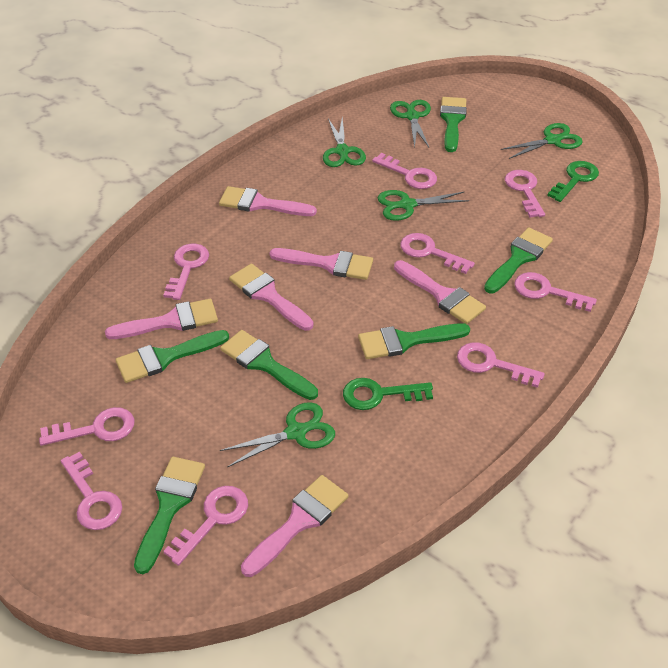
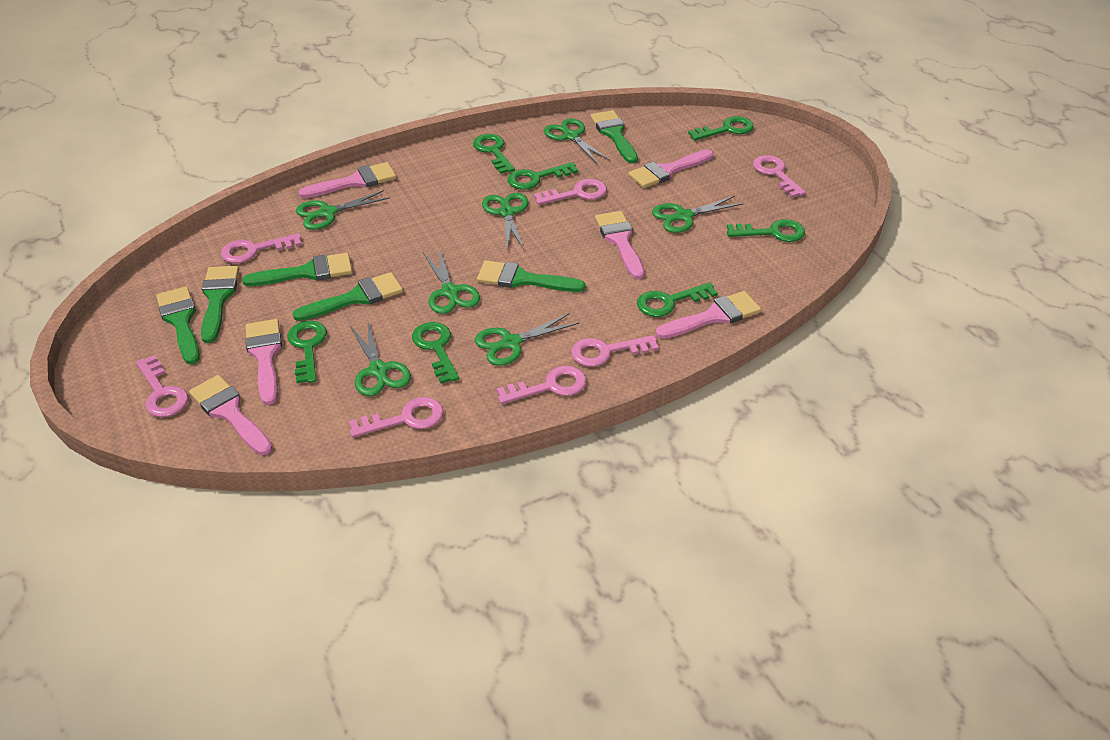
green key: [343,378,433,410] [547,161,599,202] = 2 -> [287,321,327,383] [412,322,459,384] [473,134,515,174] [507,162,578,190] [637,283,717,317] [688,116,754,141] [727,219,805,242] = 7
green scissors: [220,402,335,467] [323,117,366,167] [378,190,469,221] [390,100,431,148] [501,123,583,159] = 5 -> [296,190,390,230] [350,322,411,396] [423,250,480,314] [475,313,579,366] [482,193,528,249] [544,118,610,164] [652,196,744,233] = 7
pink key: [39,407,134,446] [61,452,122,530] [163,244,209,300] [163,486,248,566] [372,153,437,189] [400,233,475,274] [457,342,545,388] [505,170,545,217] [514,272,597,312] = 9 -> [136,355,188,417] [221,233,302,263] [349,397,444,437] [496,366,587,404] [534,179,607,205] [571,335,659,367] [753,155,806,197] = 7

